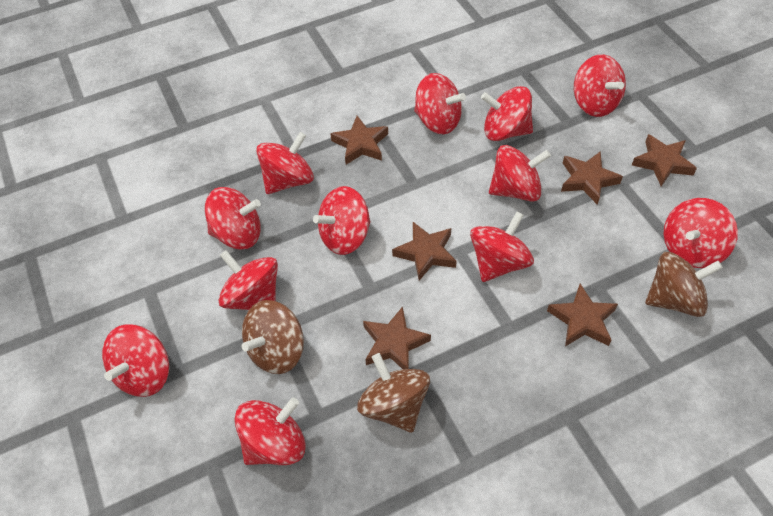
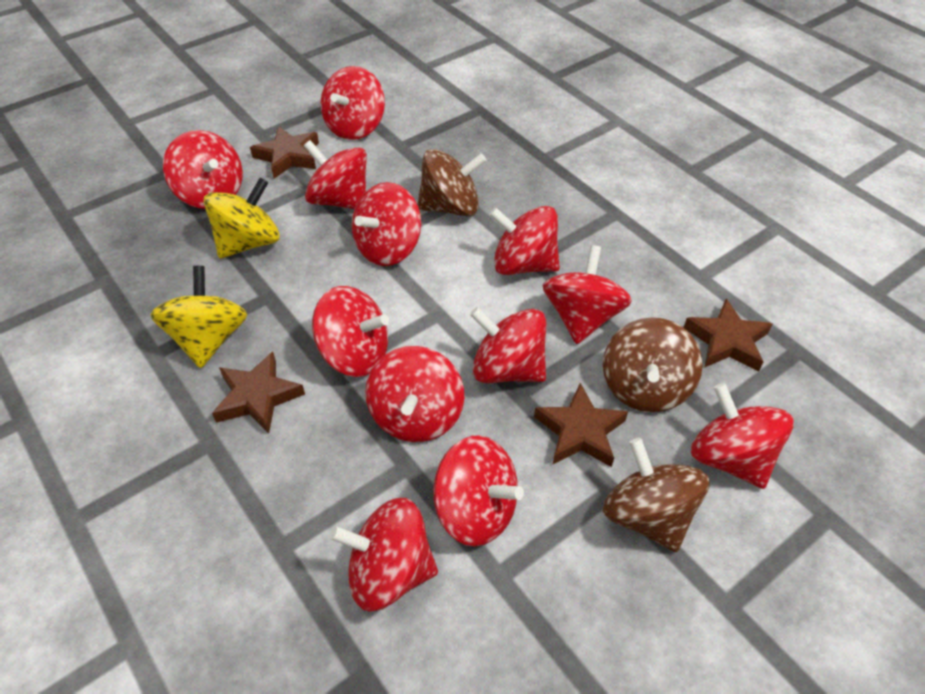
brown star: [330,116,388,165] [363,307,431,369] [392,222,457,281] [547,284,618,346] [561,151,623,205] [632,134,697,186] = 6 -> [212,352,305,434] [250,126,319,178] [534,383,628,467] [683,298,772,372] = 4
yellow spinning top: none = 0 -> [150,266,247,368] [203,178,280,259] = 2

